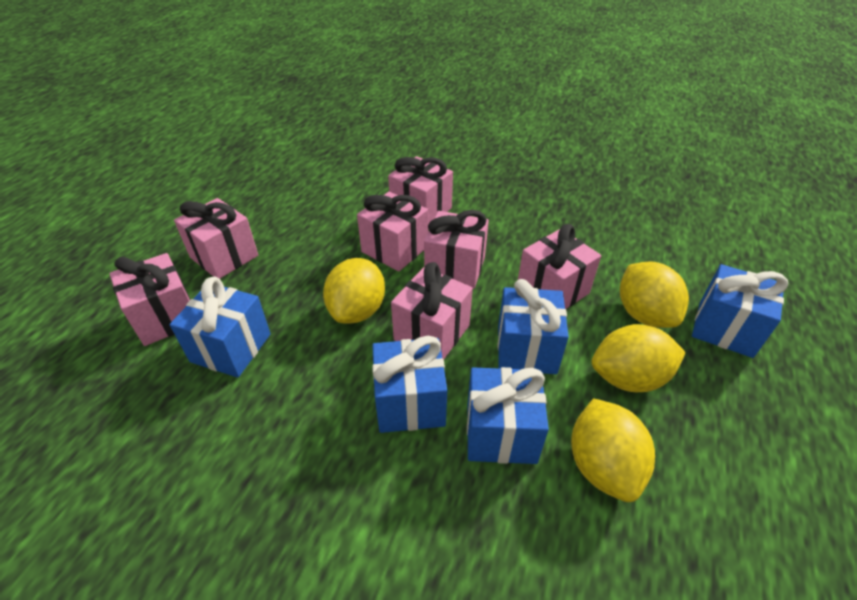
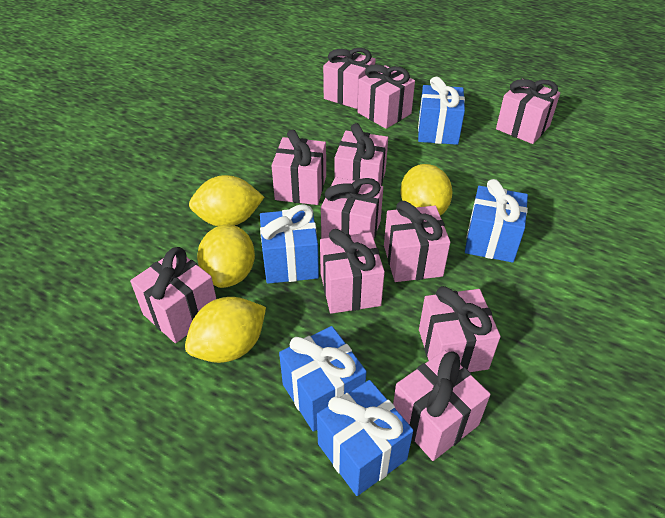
pink gift: [109,253,190,346] [174,198,258,279] [357,192,428,271] [388,156,453,225] [391,262,473,360] [424,210,489,289] [518,224,601,309] = 7 -> [130,247,216,343] [271,130,326,205] [320,229,385,314] [321,177,383,239] [323,48,375,109] [334,123,388,186] [358,64,415,129] [384,201,450,282] [393,350,490,461] [419,286,501,372] [496,79,560,144] = 11

